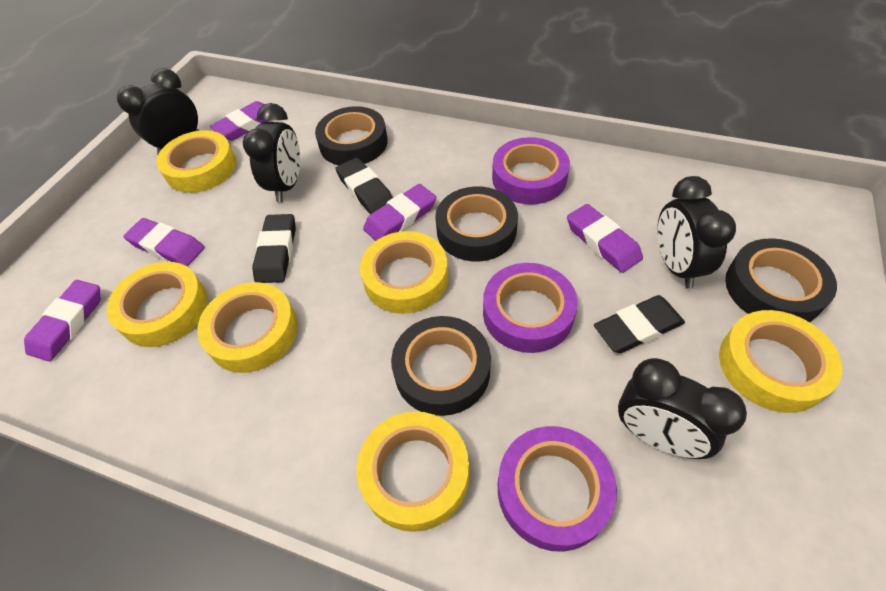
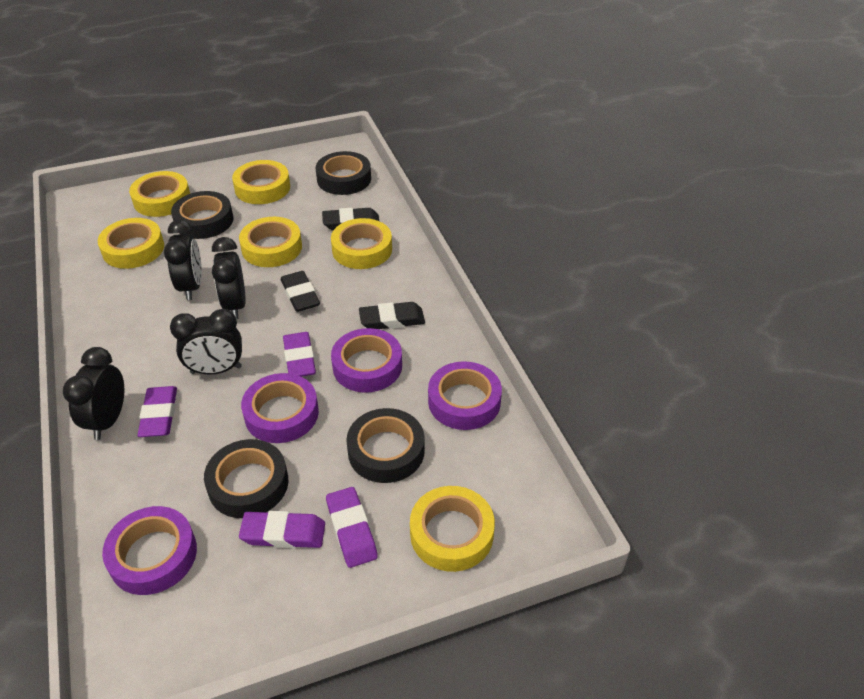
purple eraser: [24,280,100,362] [123,218,204,266] [210,101,269,141] [363,184,436,241] [567,204,643,273] = 5 -> [138,386,177,437] [239,511,325,548] [283,332,316,377] [326,487,378,568] = 4
purple tape: [483,263,578,353] [492,137,570,205] [498,426,617,552] = 3 -> [102,506,197,595] [241,373,319,443] [331,328,402,392] [428,361,502,430] = 4

